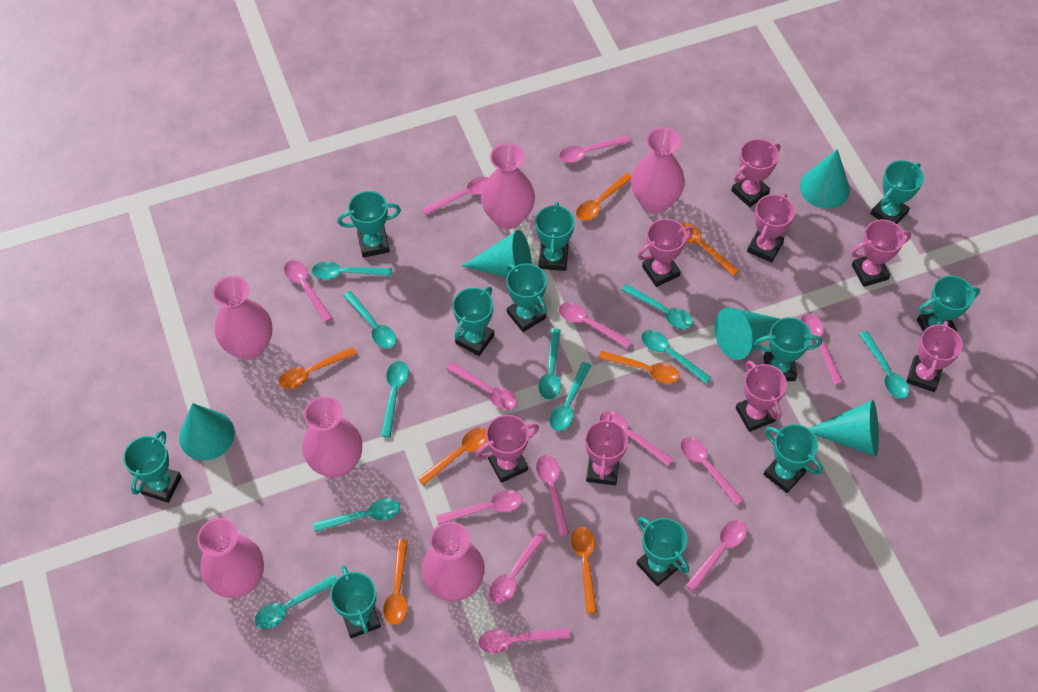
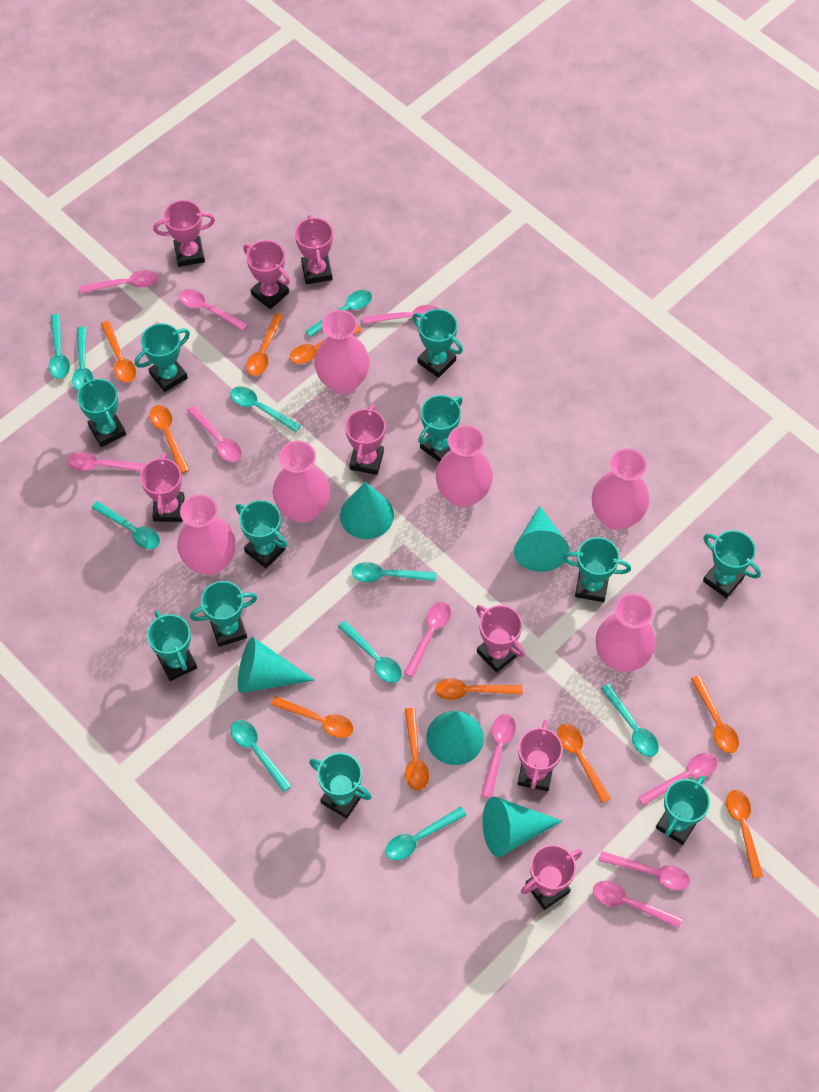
orange spoon: [279,347,357,389] [383,540,408,625] [418,427,487,485] [571,527,597,614] [576,173,631,221] [598,350,679,383] [680,222,739,276] = 7 -> [101,321,136,382] [150,405,189,474] [246,313,284,376] [271,696,353,738] [290,325,362,364] [405,708,429,791] [435,678,523,700] [557,724,611,803] [691,675,739,753] [726,790,763,879] = 10
pink spoon: [284,260,333,322] [422,177,488,215] [436,490,522,525] [446,362,517,410] [478,628,570,653] [489,530,547,604] [536,455,569,536] [559,135,631,163] [559,302,632,349] [600,411,673,466] [680,437,744,506] [686,520,747,592] [801,313,843,385] = 13 -> [68,452,146,472] [80,270,157,293] [179,289,248,331] [187,405,242,462] [362,305,438,324] [404,602,451,677] [481,714,516,798] [593,881,682,928] [599,851,690,890] [638,753,717,806] = 10

